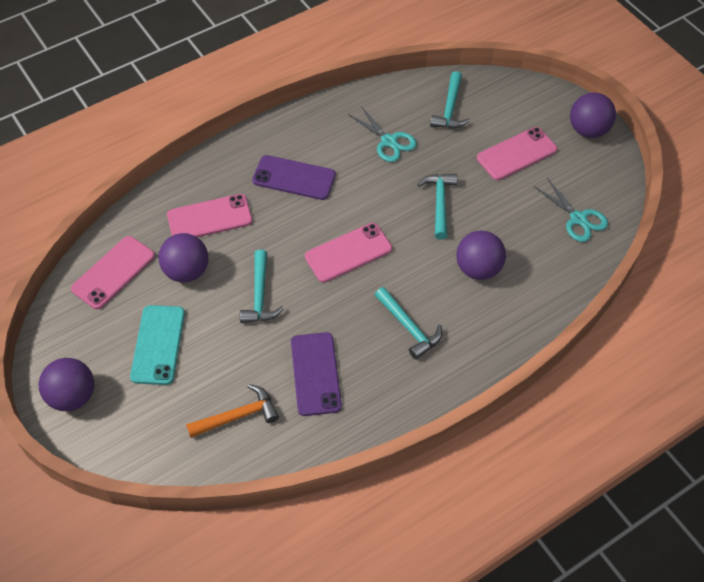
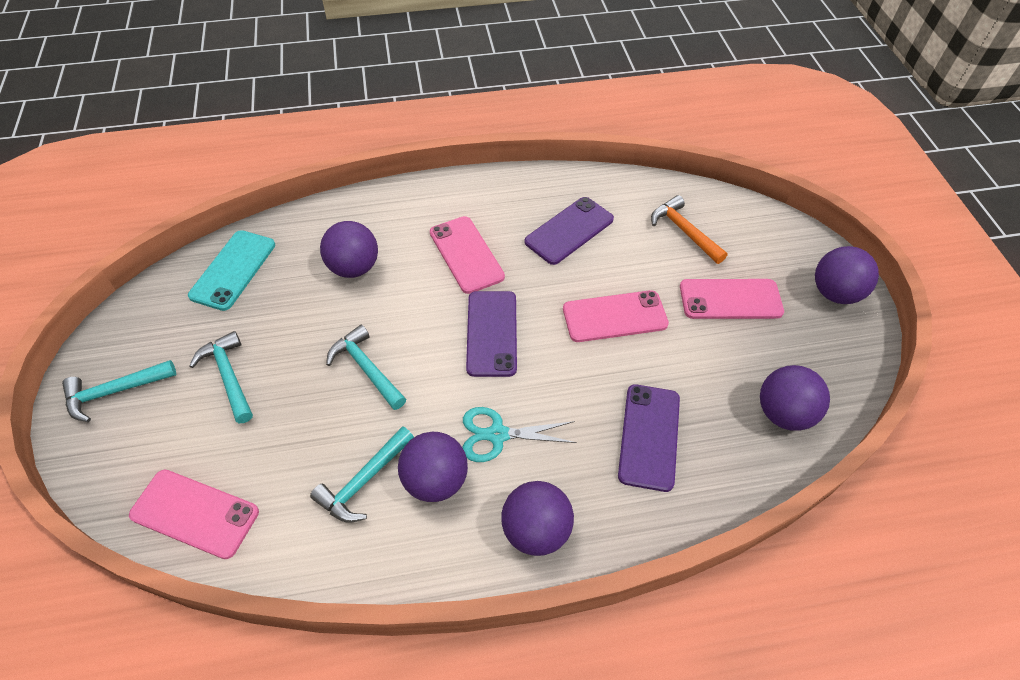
purple ball: [39,358,94,411] [158,233,208,283] [456,231,506,280] [570,93,616,138] = 4 -> [320,221,378,278] [398,432,468,502] [501,481,574,556] [760,365,830,431] [815,246,879,304] = 5
purple phone: [252,155,336,200] [291,332,342,416] = 2 -> [466,291,517,377] [524,197,614,265] [618,384,680,492] = 3
turquoise scissors: [348,106,417,162] [534,178,608,242] = 2 -> [462,407,577,462] = 1

